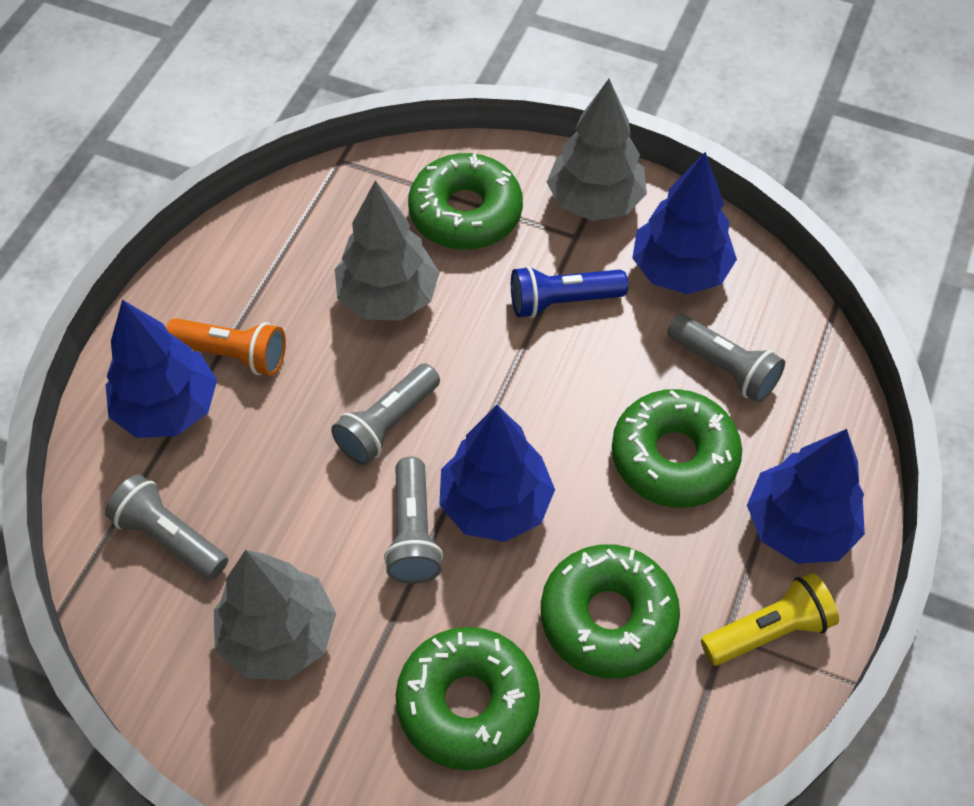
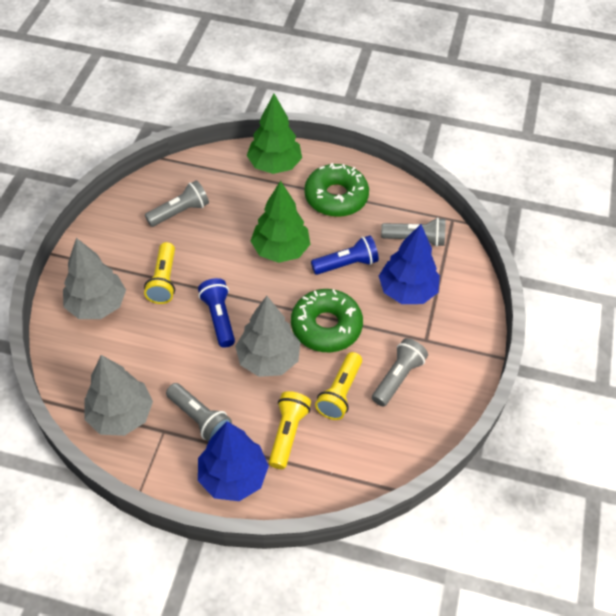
blue flashlight: [511,266,628,318] = 1 -> [198,278,235,348] [311,235,379,275] = 2
blue tree: [106,300,217,438] [439,405,555,542] [632,152,737,294] [747,429,865,564] = 4 -> [198,421,269,501] [379,224,440,304] = 2
green donut: [396,627,540,771] [408,153,523,250] [541,544,680,678] [612,389,742,508] = 4 -> [291,289,363,352] [304,163,369,217] = 2
green tree: none = 0 -> [247,94,302,174] [251,181,310,263] = 2
orange flashlight: [166,318,286,376] = 1 -> none = 0
yellow flashlight: [701,573,839,666] = 1 -> [144,242,175,304] [269,391,311,469] [315,352,362,420] = 3

